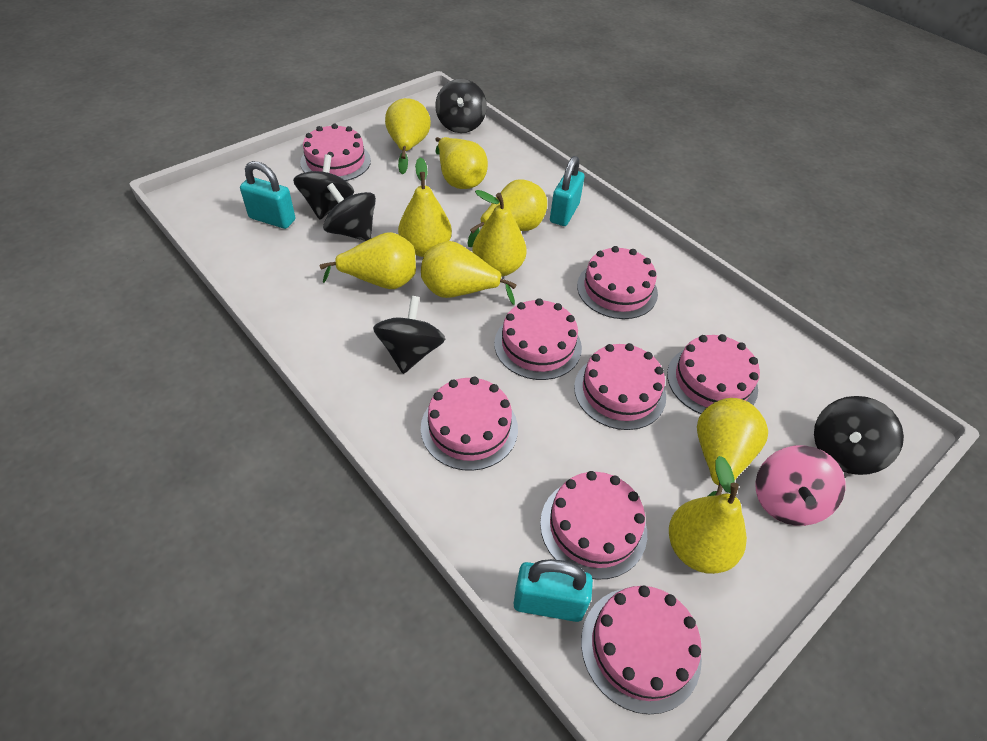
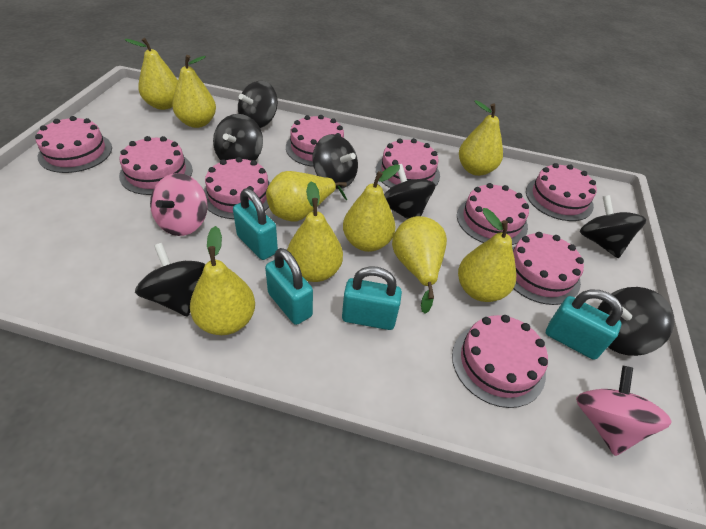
black spinning top: [293,154,354,220] [323,183,376,241] [373,296,445,374] [435,79,487,133] [814,396,904,475] = 5 -> [135,243,206,317] [213,114,263,161] [238,81,278,128] [313,134,358,189] [384,164,436,219] [580,195,646,258] [598,287,674,356] = 7
pink cake: [300,124,371,181] [421,377,518,471] [494,298,582,380] [540,471,647,580] [574,343,666,430] [577,246,658,319] [581,586,702,714] [667,334,760,414] = 8 -> [35,116,112,173] [119,136,193,195] [204,157,270,219] [286,115,344,167] [376,138,440,188] [452,315,548,408] [457,183,529,245] [512,232,584,305] [526,163,597,221] = 9
pink spinning top: [755,445,845,526] = 1 -> [150,173,208,236] [576,366,672,456] = 2
turquoise padlock: [240,161,295,229] [514,559,593,622] [550,156,585,226] = 3 -> [233,189,278,260] [265,248,313,325] [342,266,402,330] [546,289,623,360] = 4

